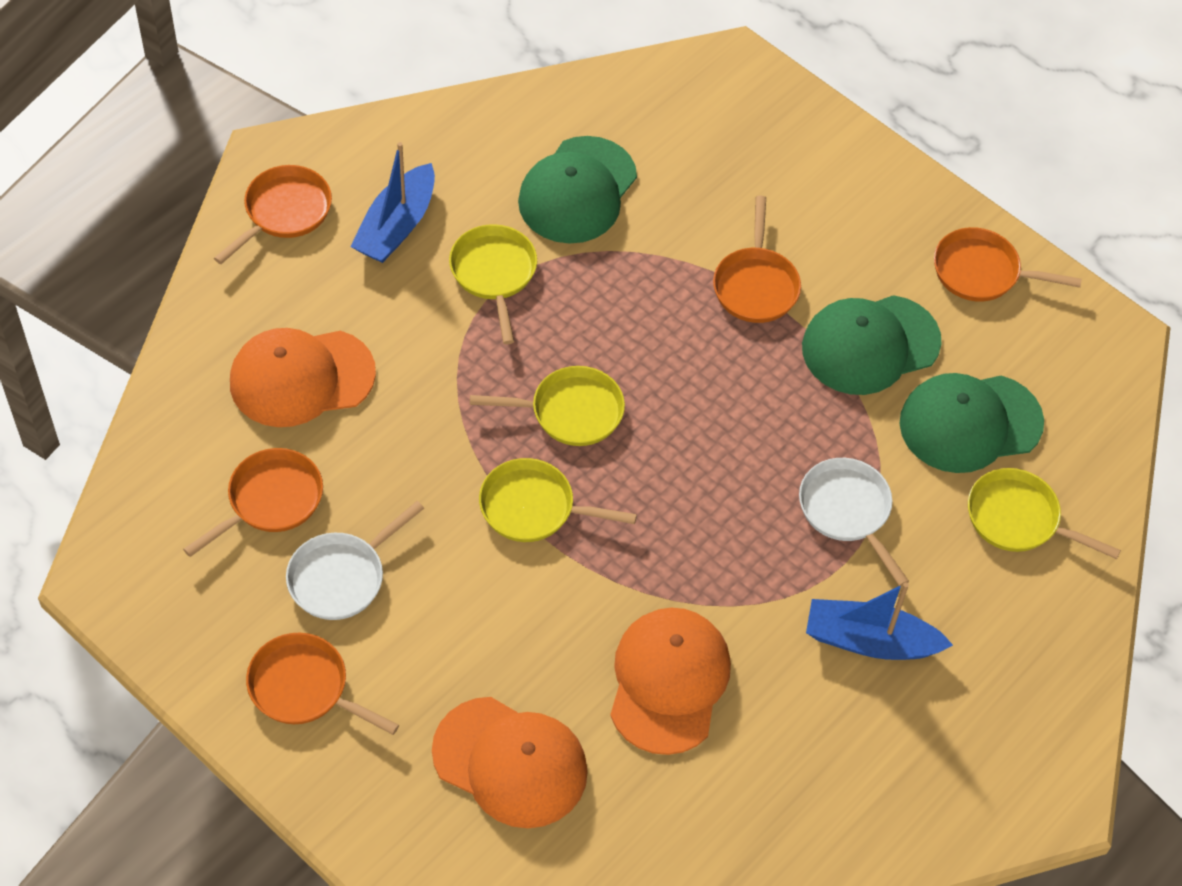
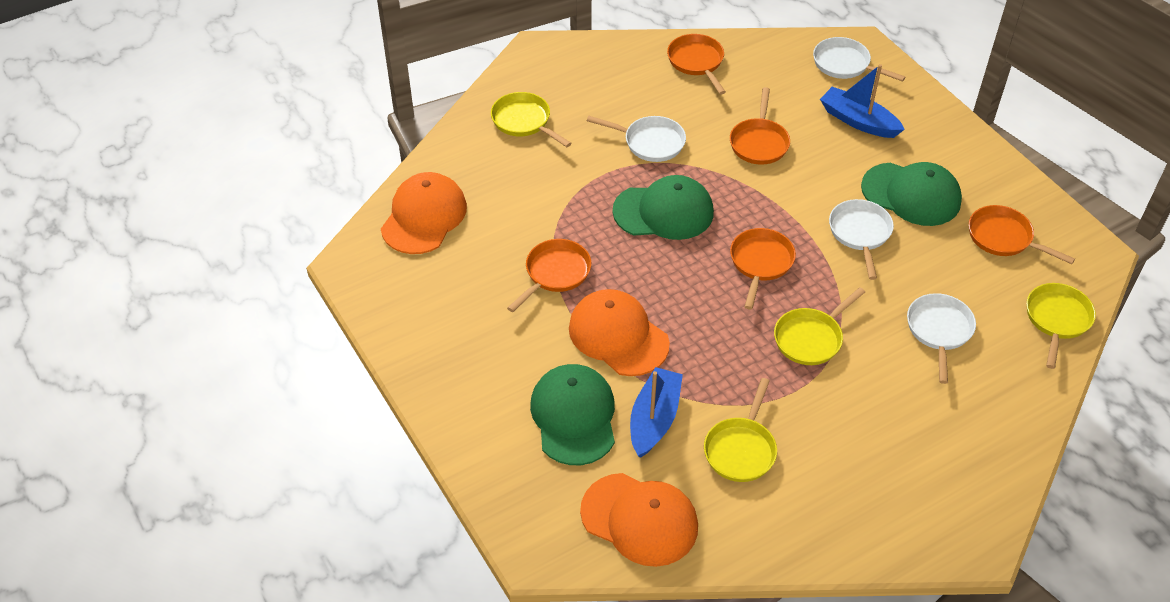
white pan: [286,501,424,620] [799,458,909,586] = 2 -> [587,116,686,162] [813,37,906,82] [829,199,894,280] [907,293,976,384] = 4

